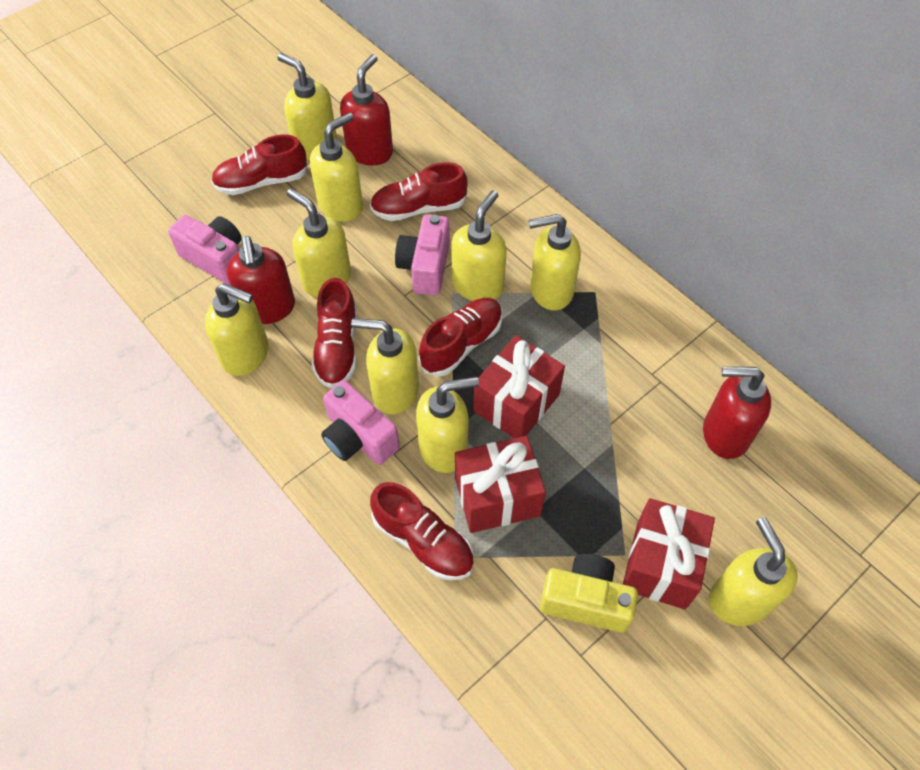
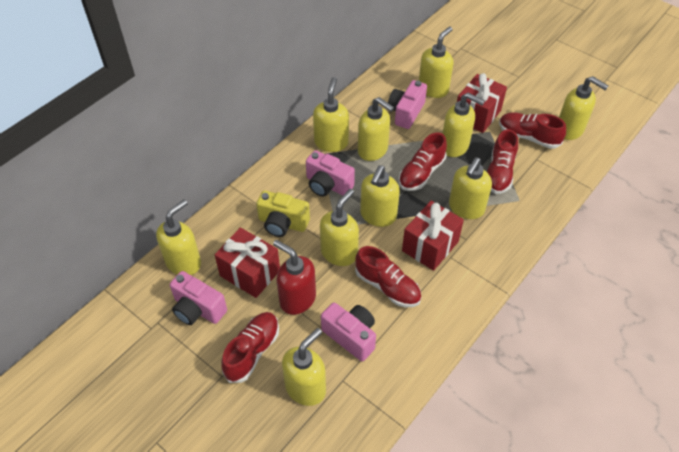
pink camera: [168,215,242,284] [321,380,400,465] [395,214,450,295] = 3 -> [170,271,227,325] [306,150,355,197] [321,302,376,361] [388,80,427,129] = 4
red soap dispenser: [227,236,295,324] [340,54,393,165] [703,367,771,459] = 3 -> [273,240,316,315] = 1
yellow soap dispenser: [205,283,268,376] [277,53,337,160] [287,188,351,297] [310,112,363,222] [351,318,419,415] [416,377,479,473] [451,190,507,301] [529,214,581,311] [709,517,798,626] = 9 -> [156,200,201,275] [282,328,326,406] [313,77,349,152] [320,189,359,266] [358,97,394,161] [360,165,400,227] [419,27,454,98] [442,93,485,157] [449,157,492,219] [559,76,608,140] = 10

